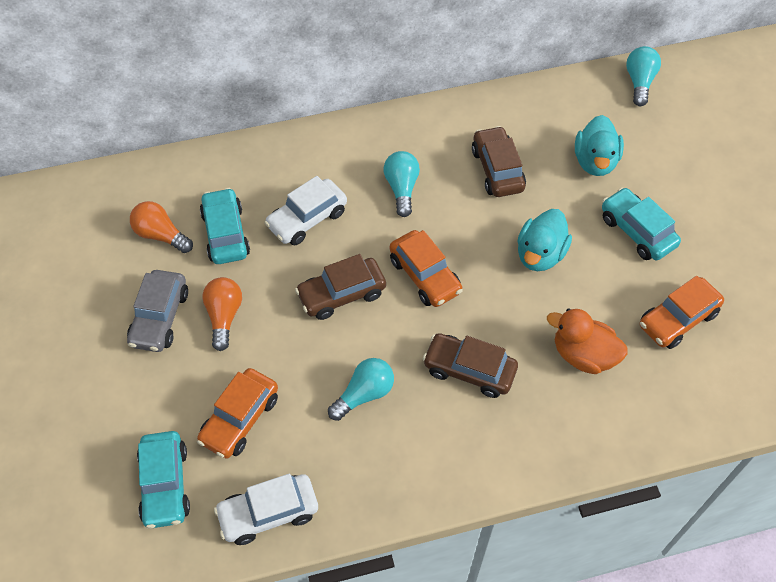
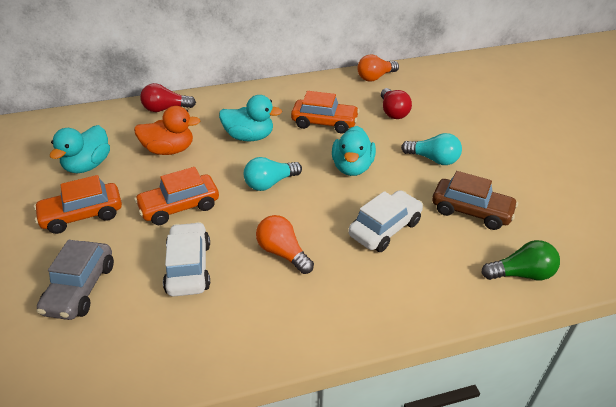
brown car: [295,254,386,320] [423,333,518,398] [472,126,526,197] = 3 -> [432,171,518,230] = 1
green light bulb: none = 0 -> [481,240,560,280] = 1
red light bulb: none = 0 -> [140,83,196,112] [381,88,412,119] = 2
turquoise car: [137,431,190,529] [200,188,250,264] [602,187,681,260] = 3 -> none = 0
turquoise duck: [517,209,572,271] [575,115,624,176] = 2 -> [50,125,110,173] [219,95,282,141] [332,126,376,176] = 3
turquoise light bulb: [328,358,394,421] [384,151,420,217] [626,46,661,106] = 3 -> [244,157,302,191] [401,133,462,165] = 2

